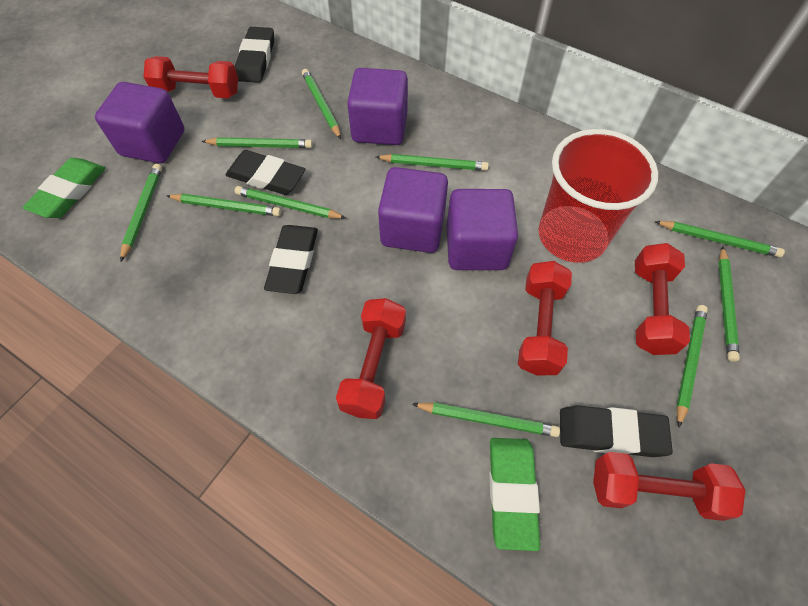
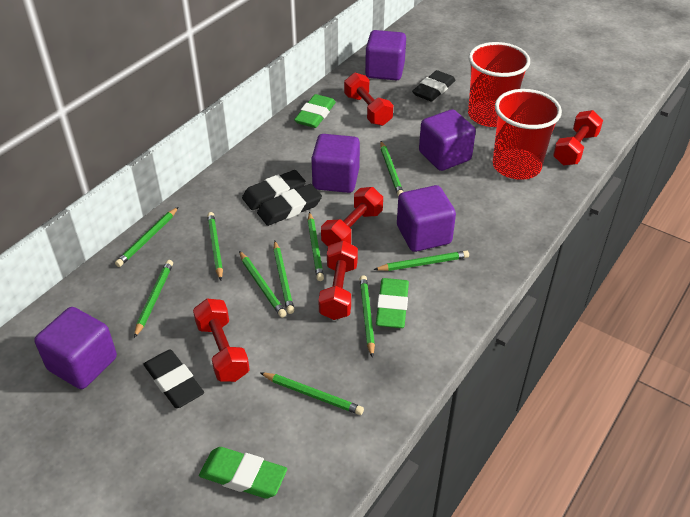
green eraser: [23,158,106,218] [489,438,540,551] = 2 -> [199,447,287,499] [294,94,336,128] [376,278,409,328] = 3
purple cube: [95,82,184,163] [347,68,408,145] [378,167,448,253] [447,189,518,270] = 4 -> [34,307,117,389] [311,134,360,193] [365,30,406,80] [397,185,456,252] [419,109,476,171] = 5
red cup: [539,129,658,263] = 1 -> [468,42,530,127] [493,89,562,180] = 2

